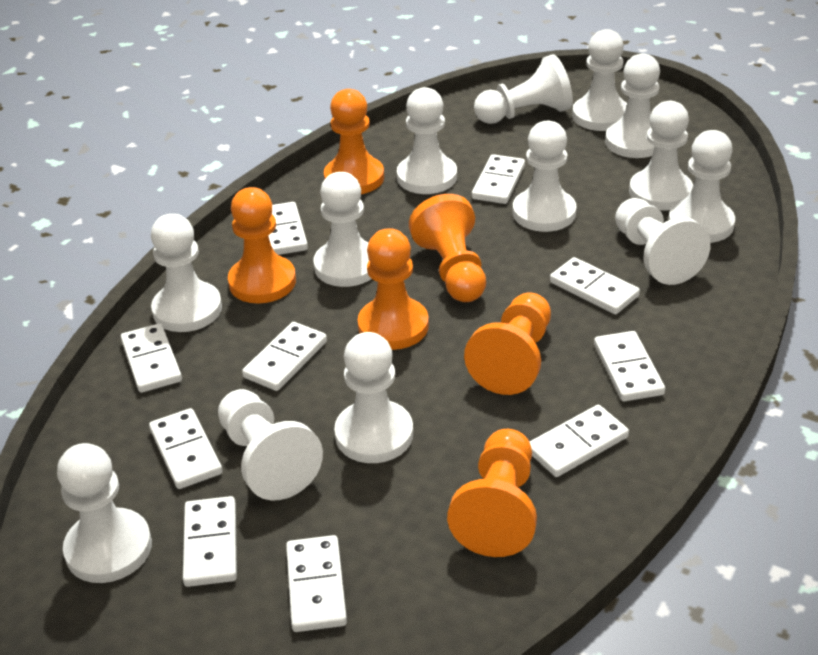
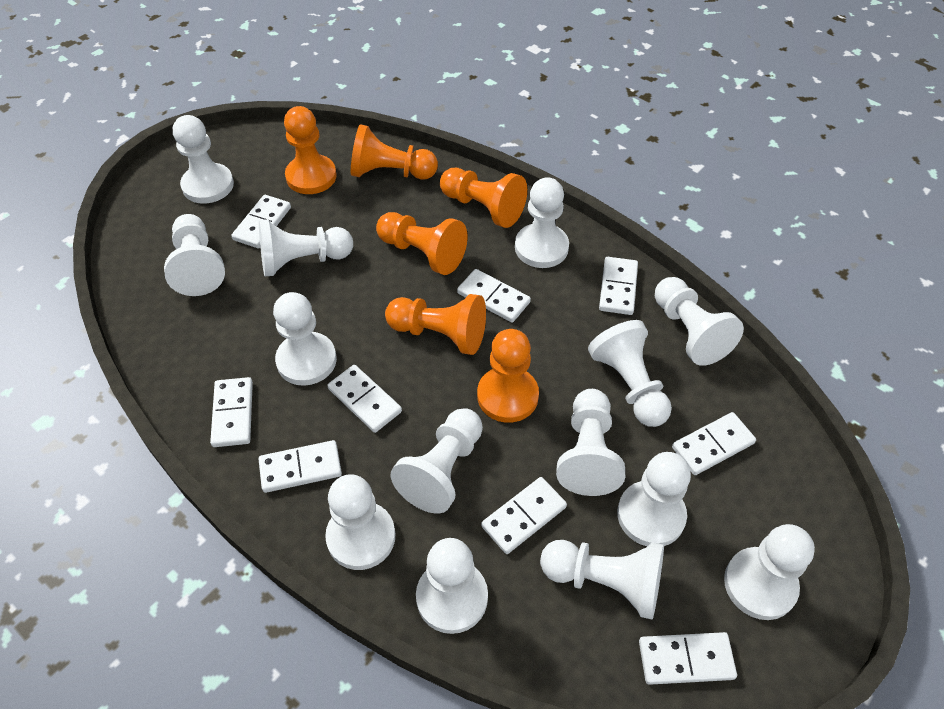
white domino: [121,323,182,393] [149,408,222,489] [183,496,237,587] [242,322,327,391] [268,202,308,255] [286,535,347,632] [472,154,525,204] [530,405,629,477] [550,257,640,314] [594,331,665,402] = 10 -> [210,377,253,447] [231,195,291,248] [258,440,342,493] [327,365,402,433] [457,269,531,323] [481,477,567,554] [599,257,638,315] [639,632,737,685] [672,412,756,475] = 9
white pawn: [57,443,152,583] [151,214,222,332] [218,389,323,500] [313,172,372,287] [334,332,413,463] [397,87,457,194] [474,54,573,124] [513,121,577,232] [572,29,627,131] [605,53,660,158] [615,198,711,285] [629,101,693,210] [668,130,735,243] = 13 -> [164,214,225,296] [173,115,234,204] [259,219,353,276] [273,292,337,386] [325,474,395,570] [391,408,483,513] [416,538,488,634] [515,177,569,268] [540,540,664,619] [556,389,625,496] [588,320,672,427] [617,452,691,546] [655,277,744,366] [724,524,815,620] = 14

